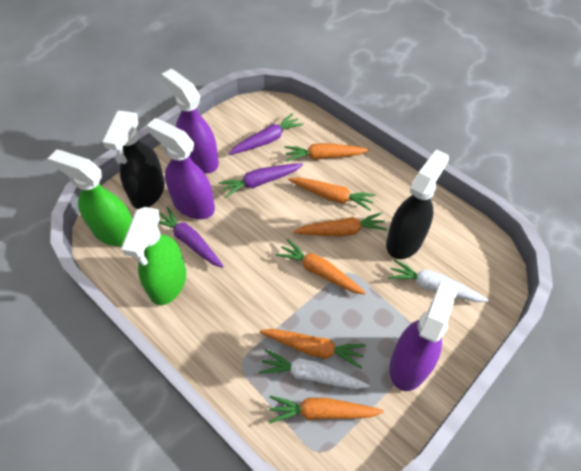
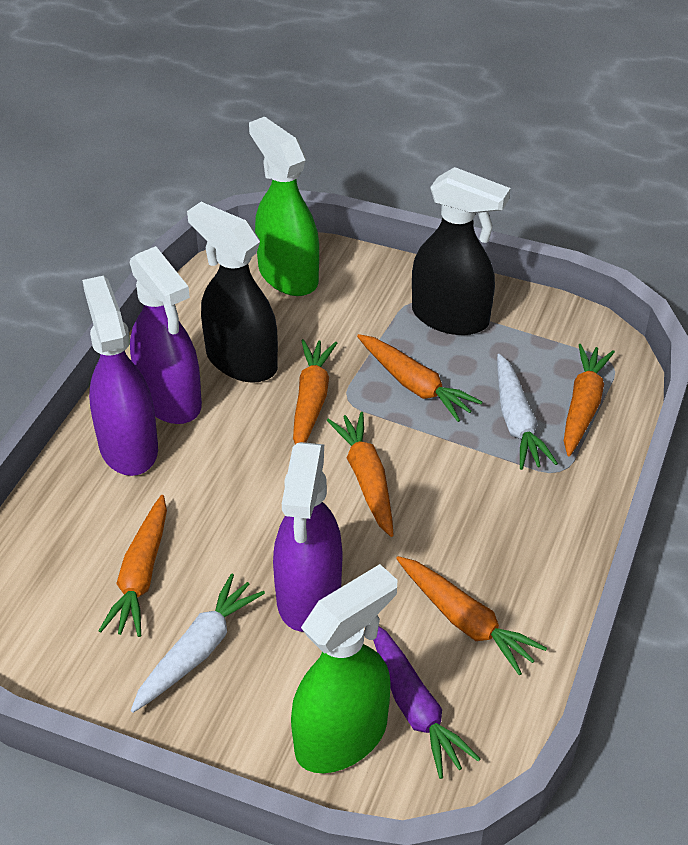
purple carrot: [159,207,224,268] [218,163,303,198] [229,113,303,155] = 3 -> [373,627,480,779] = 1

